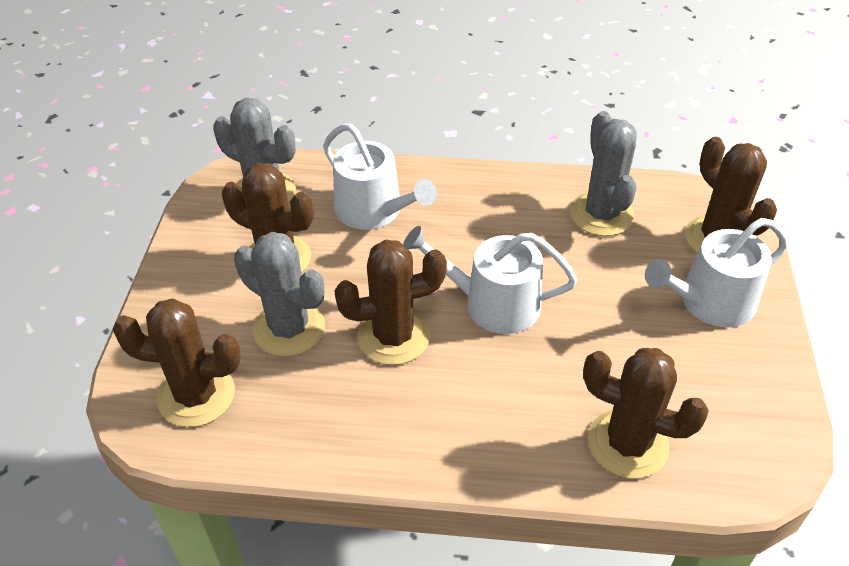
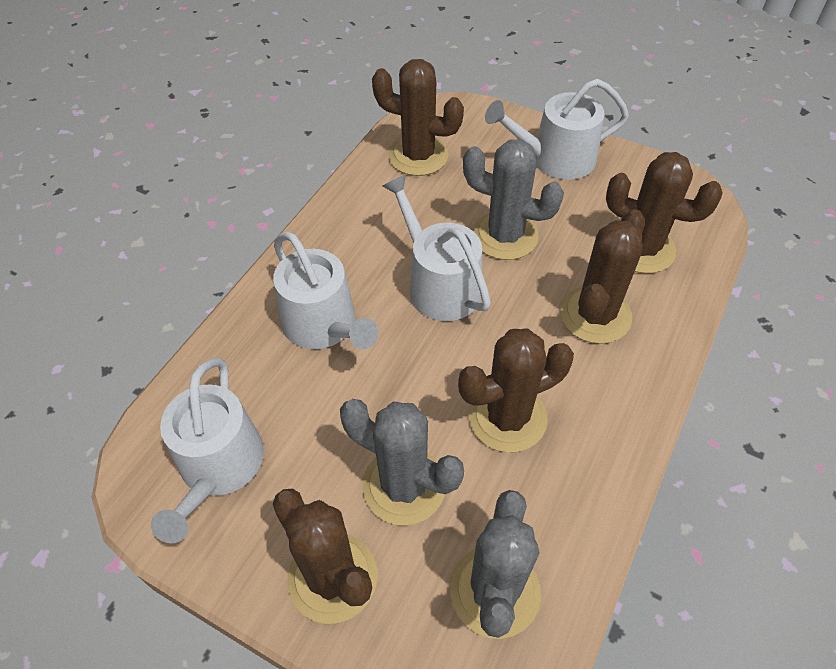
white watering can: [323,124,437,230] [403,226,577,334] [645,218,788,327] = 3 -> [151,358,264,543] [273,232,379,349] [382,174,491,321] [485,79,629,180] = 4

